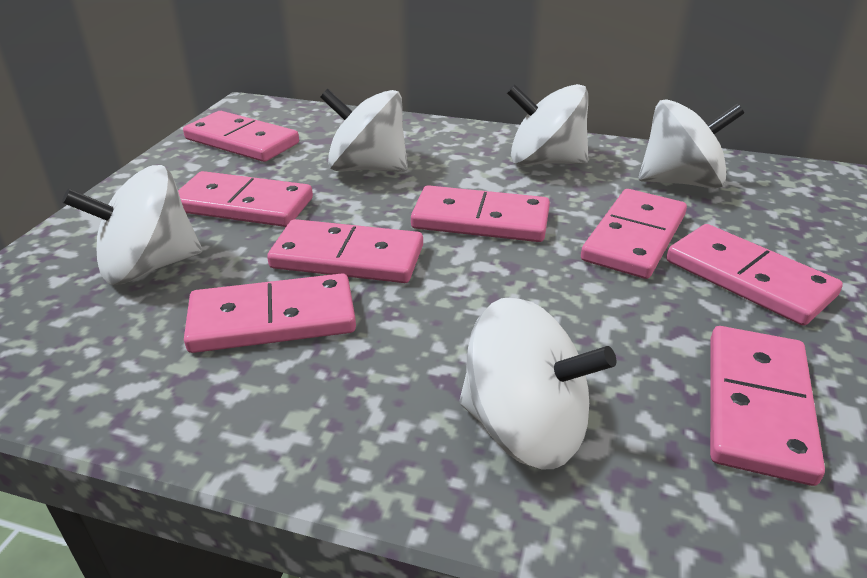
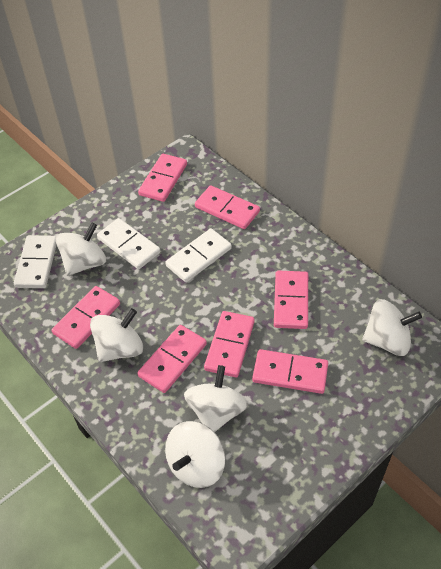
pink domino: [178,171,313,227] [183,111,299,162] [184,273,356,353] [267,219,423,283] [411,185,550,242] [581,189,687,279] [666,224,843,326] [710,326,825,486] = 8 -> [51,286,120,349] [137,325,207,393] [138,154,187,202] [195,185,260,229] [204,311,255,377] [252,349,328,394] [274,271,308,329] = 7
white domino: none = 0 -> [14,235,57,288] [97,218,160,269] [165,228,232,282] = 3

